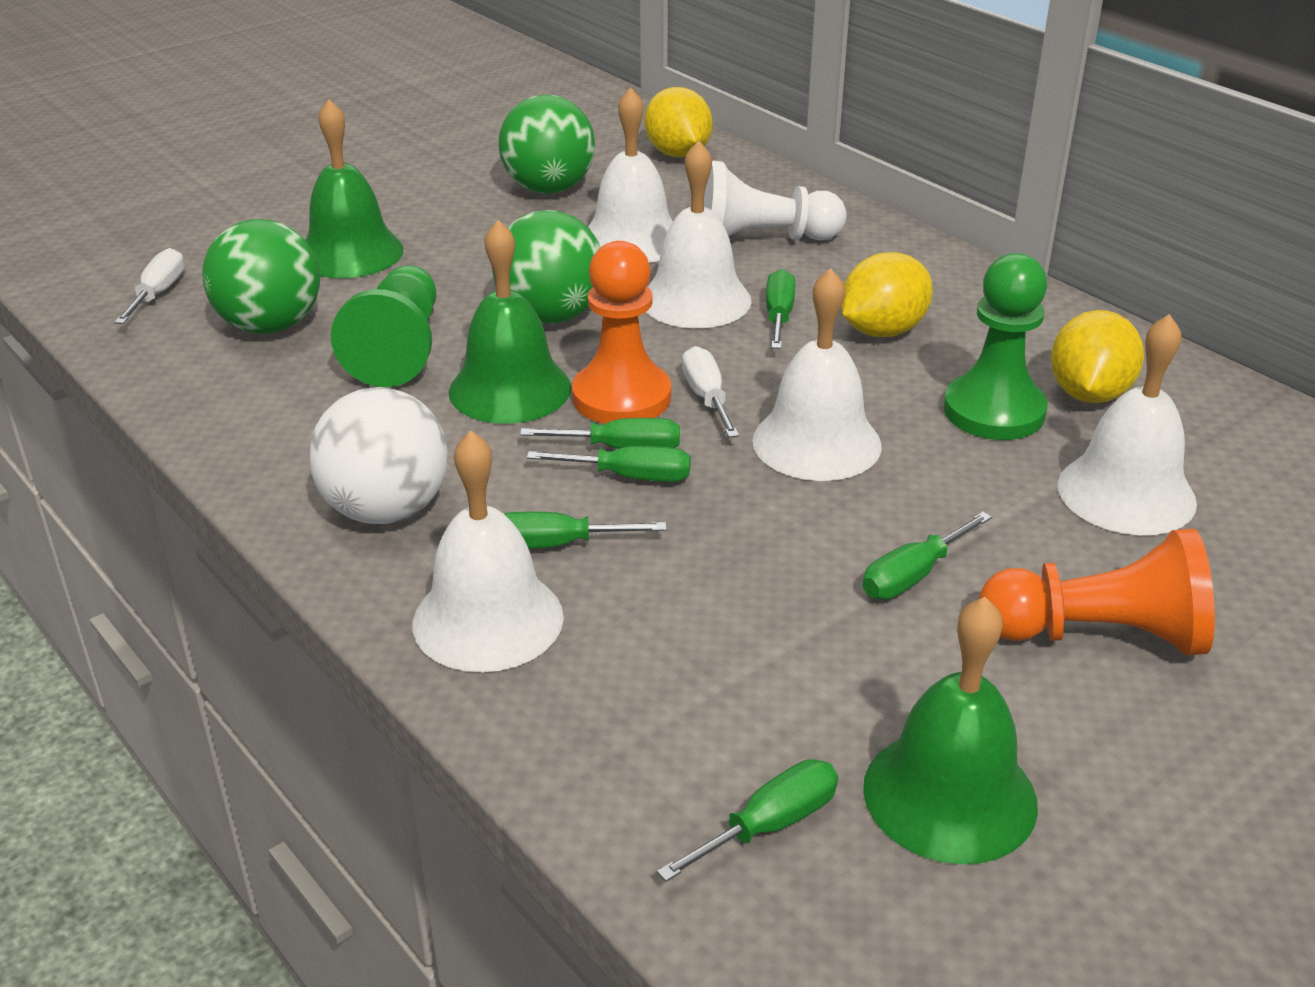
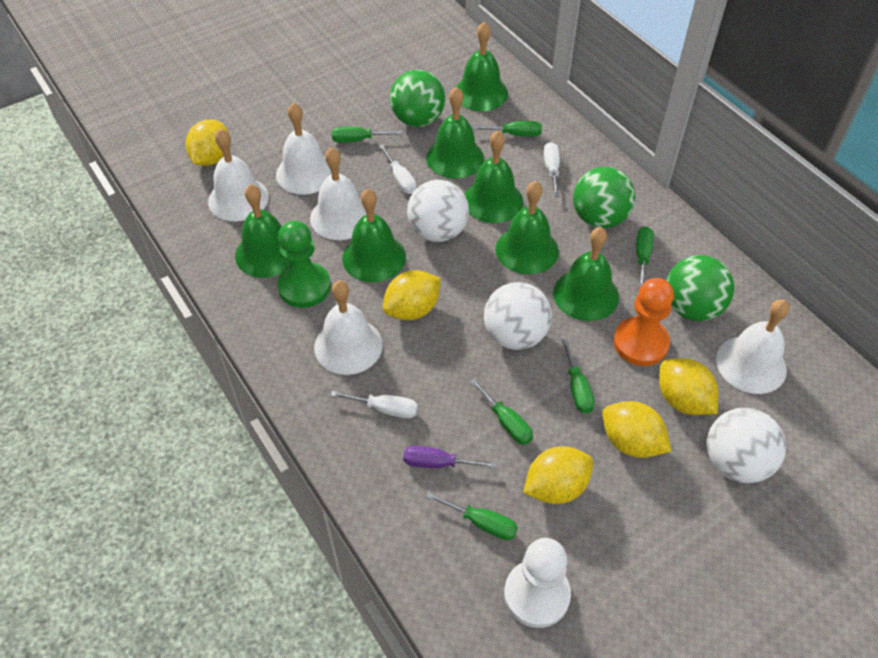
green bell: [305,99,403,278] [449,220,571,424] [863,597,1038,864] = 3 -> [235,184,289,278] [342,189,406,282] [426,87,484,179] [455,22,508,111] [464,131,523,223] [496,181,559,274] [553,227,619,321] = 7
green pawn: [331,265,436,387] [943,253,1047,440] = 2 -> [277,221,331,308] = 1
orange pawn: [572,241,671,424] [979,529,1215,655] = 2 -> [613,278,674,366] = 1
purple screwdriver: none = 0 -> [403,445,496,468] = 1
white ball: [309,387,448,524] = 1 -> [407,180,469,242] [484,282,552,350] [707,408,786,483] = 3
white screwdriver: [114,248,185,324] [682,346,739,438] = 2 -> [330,391,418,418] [379,144,416,194] [544,142,560,197] = 3
yellow lemon: [645,87,713,157] [841,252,933,337] [1051,310,1144,403] = 3 -> [185,119,229,166] [383,270,441,320] [523,446,593,504] [602,401,671,458] [659,358,718,415] = 5

